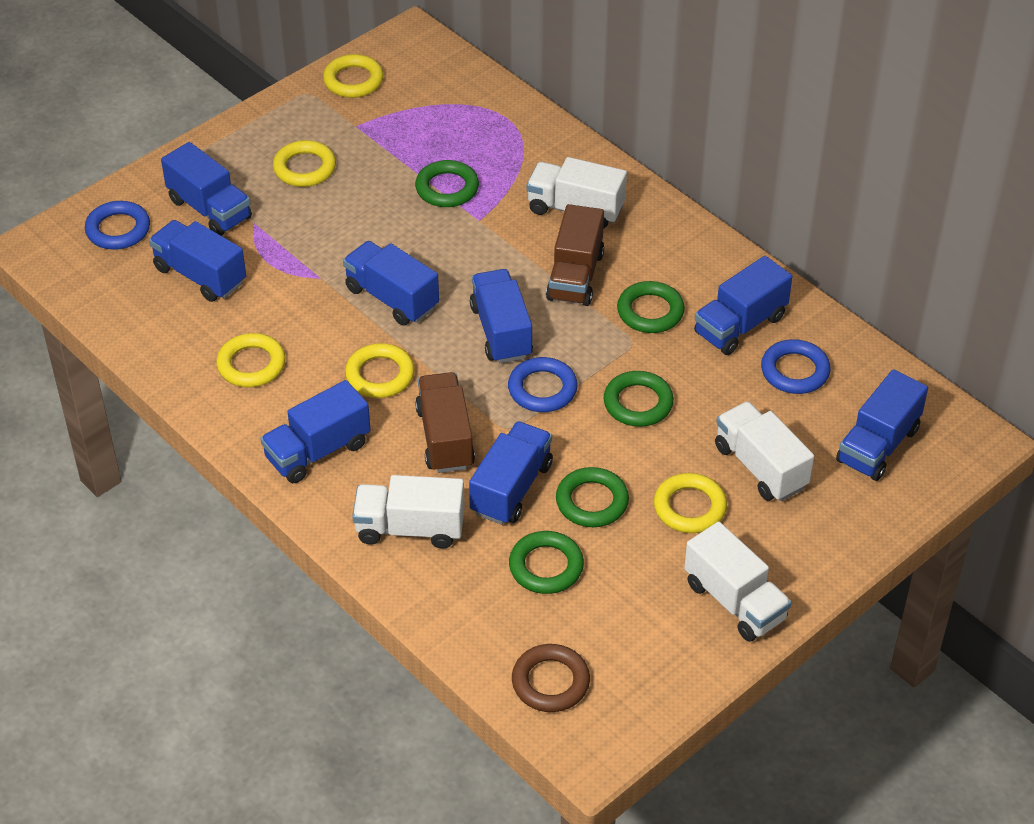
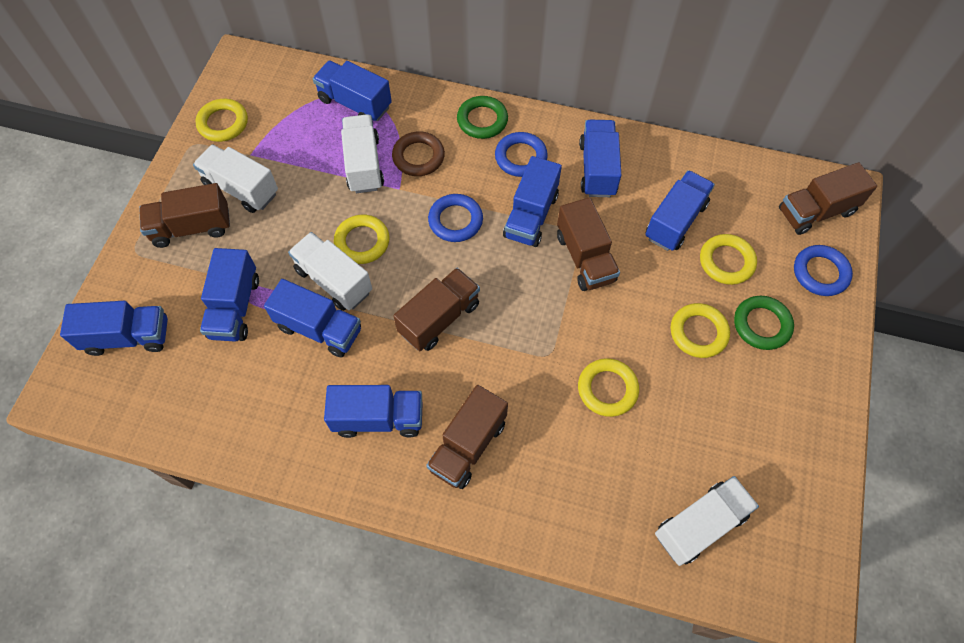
brown truck: [415,372,475,473] [546,204,604,306] = 2 -> [139,183,230,248] [393,268,480,351] [426,385,508,489] [557,198,620,291] [779,162,877,235] = 5
green ring: [415,160,479,207] [509,531,584,594] [556,467,629,527] [604,371,674,427] [617,281,685,333] = 5 -> [457,96,508,139] [734,296,794,350] = 2

